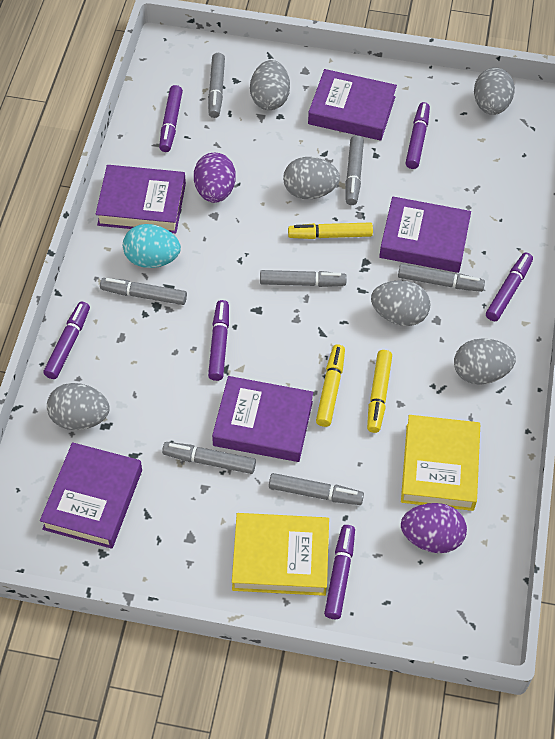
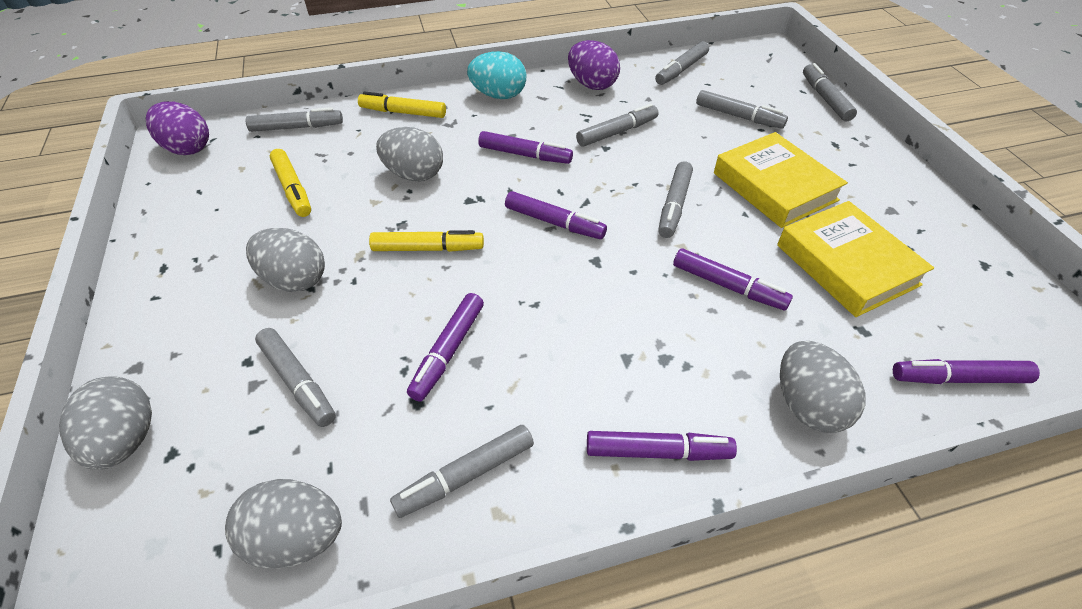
grey egg: [47,383,110,430] [250,60,290,110] [283,157,340,199] [371,280,431,326] [454,339,516,385] [474,68,515,115] = 6 -> [59,376,152,470] [225,479,342,569] [246,228,325,292] [376,127,443,181] [780,341,866,433] = 5
grey marker: [100,278,187,305] [162,442,256,474] [208,53,225,118] [260,270,347,287] [269,473,364,505] [346,135,364,205] [398,264,485,292] = 7 -> [246,107,343,132] [255,328,336,427] [390,425,534,518] [576,104,659,147] [655,41,709,85] [658,161,693,238] [696,90,788,129] [803,63,857,121] = 8
purple book: [40,442,142,549] [96,165,186,233] [212,376,313,462] [308,69,397,140] [379,197,471,273] = 5 -> none = 0

